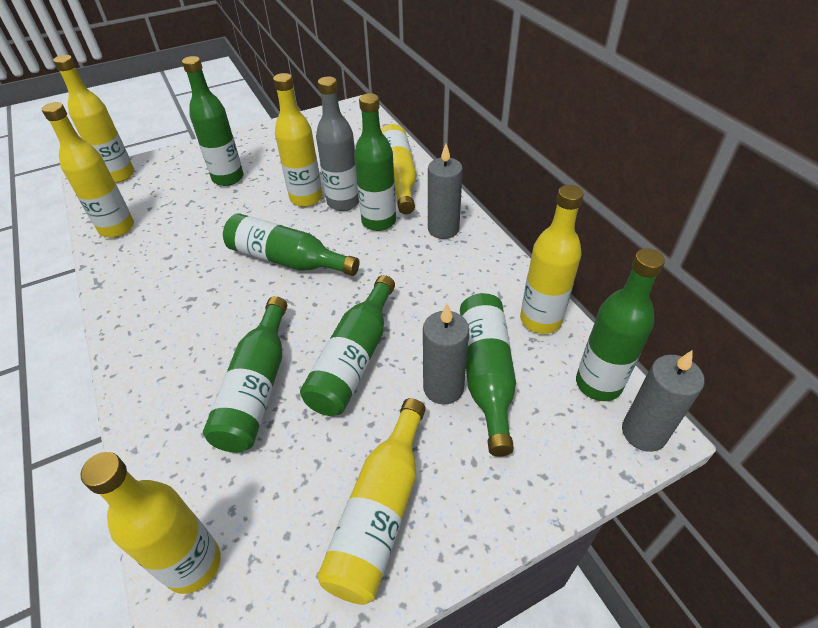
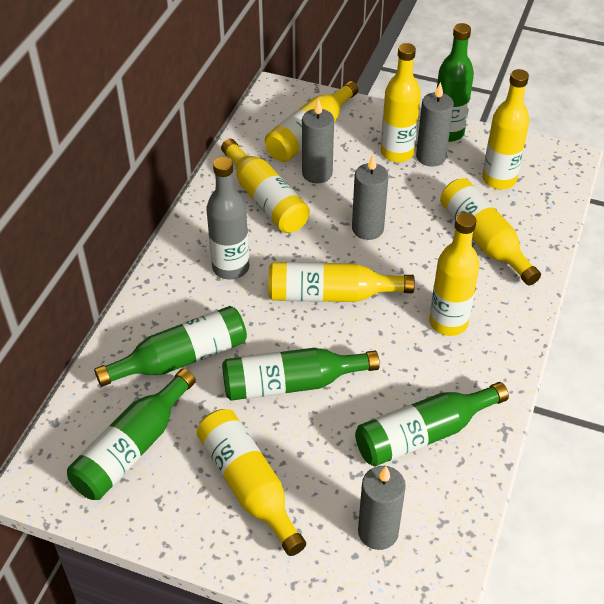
green bottle: [182,56,243,186] [203,296,287,453] [223,213,360,276] [300,275,395,416] [354,93,396,231] [460,293,516,456] [576,248,665,401] = 7 -> [67,369,196,500] [94,306,247,387] [222,348,380,401] [355,382,509,466] [437,23,474,142] = 5
grey candle: [423,304,469,405] [428,144,463,239] [622,350,705,452] = 3 -> [302,99,334,183] [352,155,389,240] [358,466,406,550] [416,82,454,167] = 4
yellow bottle: [42,102,134,238] [53,55,134,183] [80,452,221,594] [273,73,323,207] [317,398,426,605] [381,124,416,214] [520,185,584,334] = 7 -> [197,409,306,556] [221,139,310,233] [265,81,358,162] [268,262,415,302] [381,43,421,162] [429,212,480,336] [440,178,541,285] [482,69,529,190] = 8

